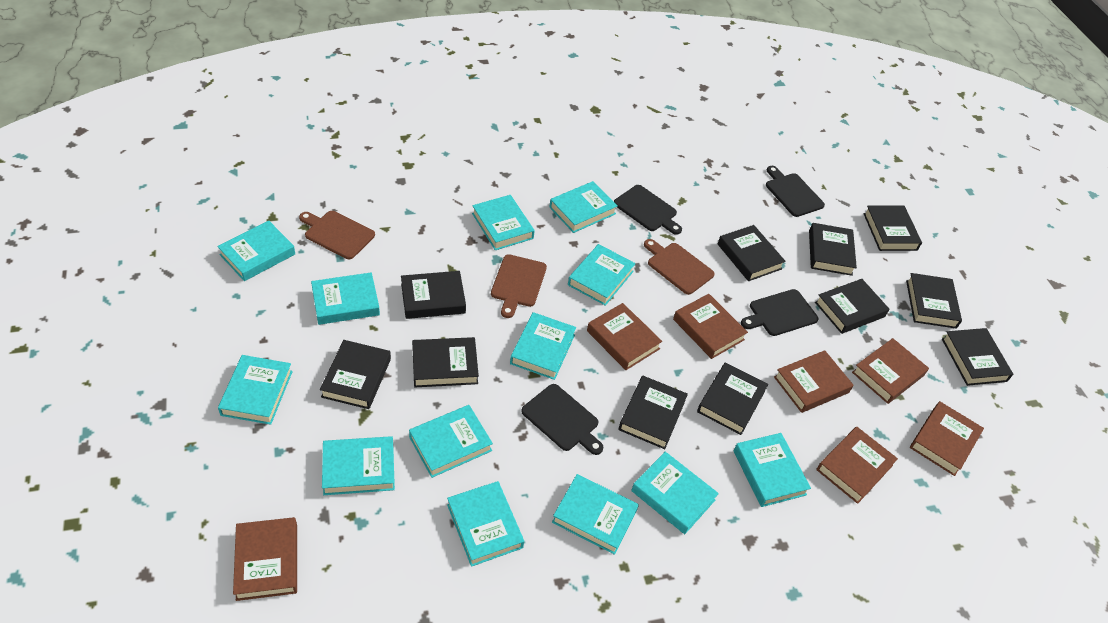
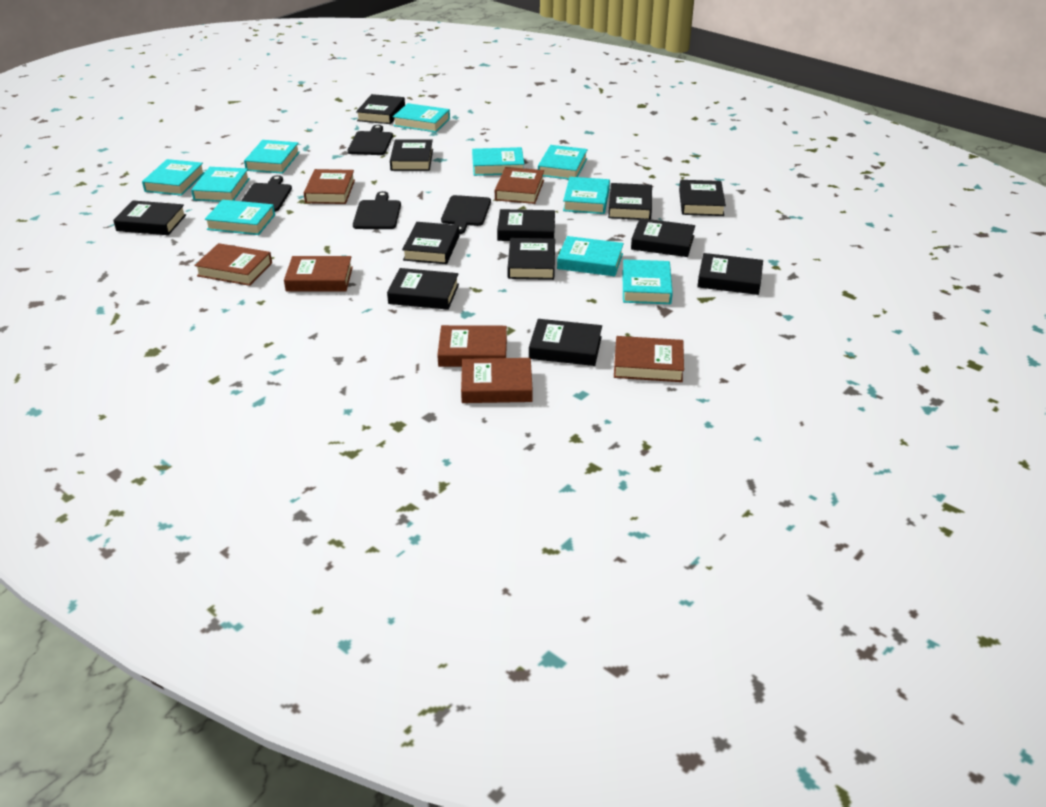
black book: [320,340,391,409] [401,271,466,319] [412,337,479,387] [618,376,688,449] [697,362,768,435] [718,225,786,281] [809,223,857,276] [815,279,889,334] [863,205,922,251] [906,273,962,329] [942,328,1013,386] = 11 -> [113,200,186,235] [356,94,405,124] [387,268,459,310] [390,139,433,171] [402,222,460,264] [497,209,555,241] [507,238,555,280] [529,319,602,366] [608,183,652,220] [631,218,695,257] [679,180,726,216] [697,253,763,295] = 12
brown cutting board: [299,211,375,259] [491,254,547,318] [644,239,715,295] = 3 -> none = 0
turquoise book: [217,221,295,281] [218,355,293,425] [311,272,380,325] [322,436,395,495] [409,405,493,478] [447,481,524,567] [472,195,535,250] [510,312,576,380] [549,181,617,233] [552,474,639,555] [568,244,636,306] [631,452,719,534] [733,433,811,507] = 13 -> [142,159,205,196] [191,167,250,202] [205,200,275,235] [244,140,300,174] [393,103,450,132] [472,147,524,176] [538,145,588,180] [557,236,624,276] [563,177,610,214] [622,259,673,304] = 10

